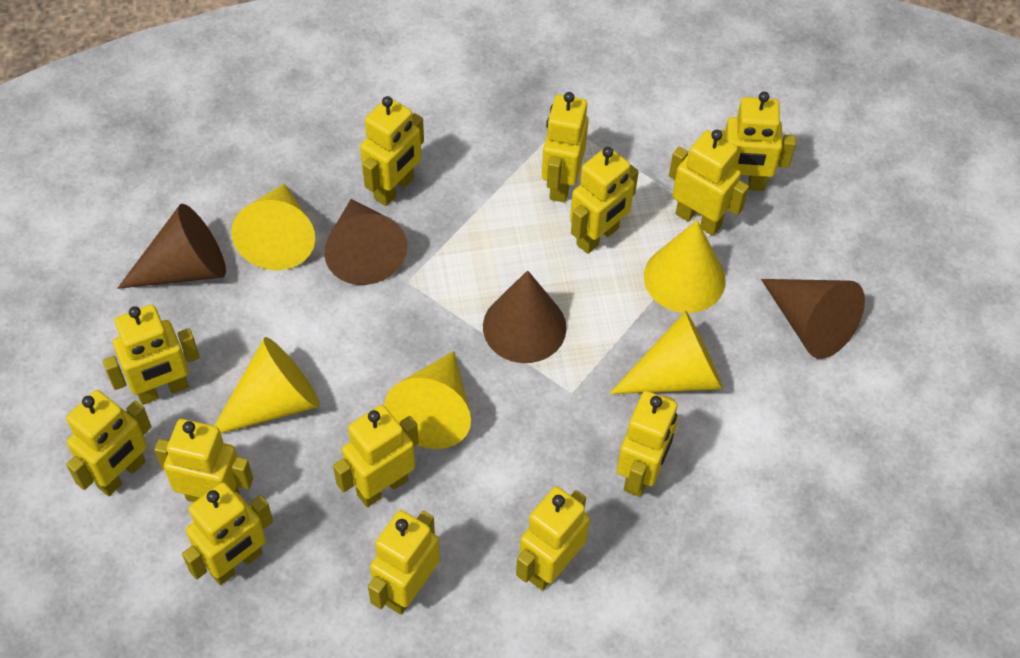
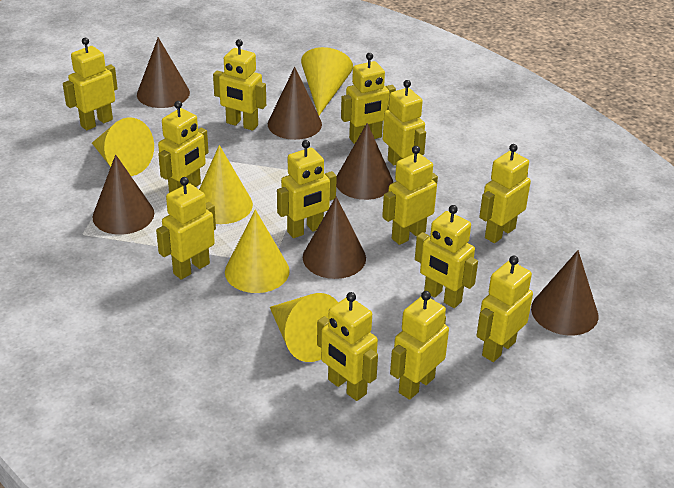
brown cone: [117,204,226,289] [324,199,408,285] [483,270,567,363] [761,279,865,359] = 4 -> [92,154,154,235] [137,37,190,108] [268,67,322,140] [303,196,366,279] [336,123,393,200] [531,250,598,335] = 6

